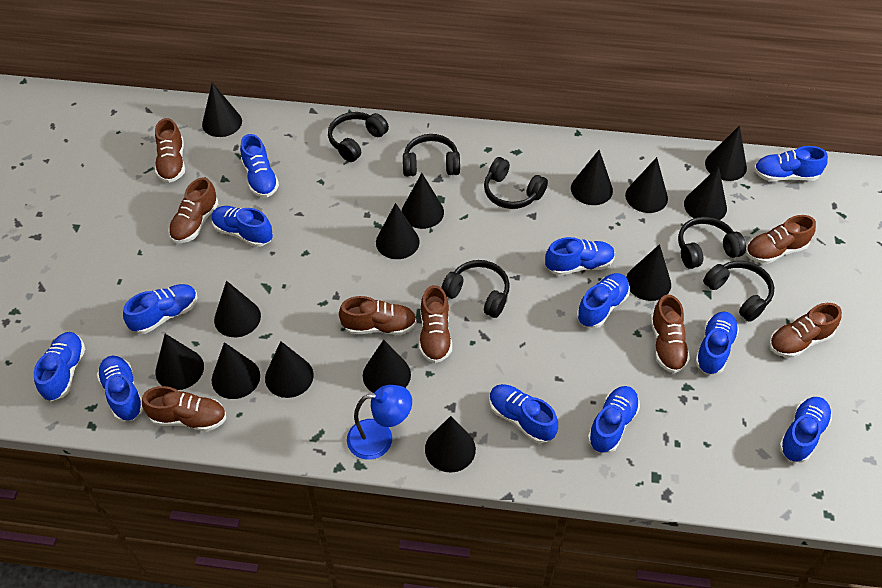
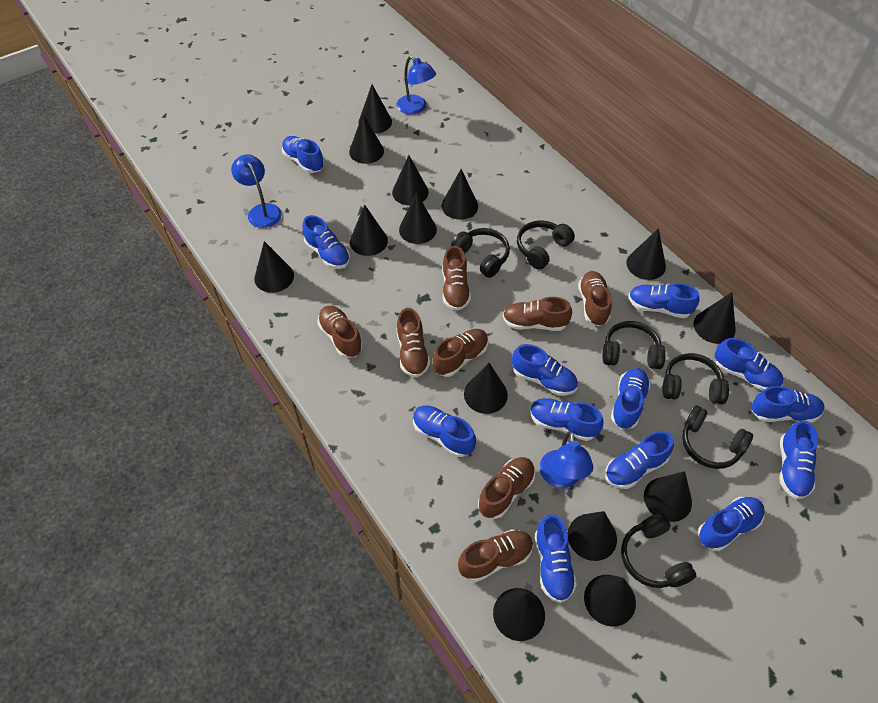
blue lamp: [347,385,412,460] = 1 -> [231,154,282,228] [397,56,436,115] [540,431,593,488] = 3
blue shoe: [34,332,85,401] [97,356,143,421] [123,284,197,334] [212,206,273,247] [240,134,279,198] [489,384,558,443] [545,237,615,276] [577,273,630,328] [588,386,640,453] [695,312,739,374] [754,146,828,181] [779,397,832,463] = 12 -> [282,136,324,173] [302,215,350,269] [413,405,476,457] [512,344,578,396] [530,398,603,441] [534,514,577,603] [605,431,674,489] [611,368,651,429] [628,283,700,318] [698,497,765,551] [714,338,783,391] [751,386,825,423] [780,420,818,499] = 13

